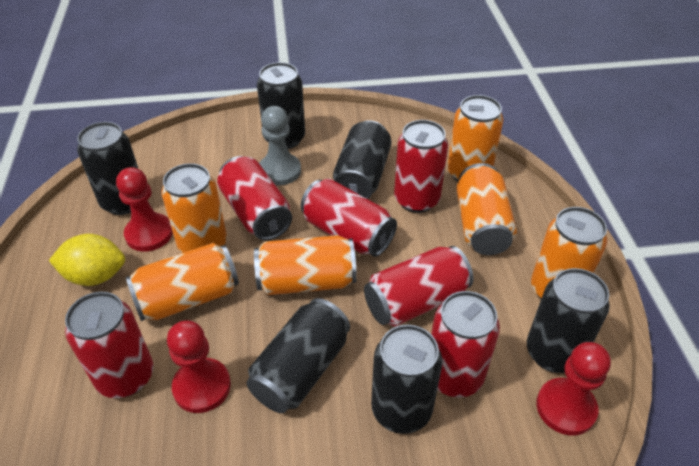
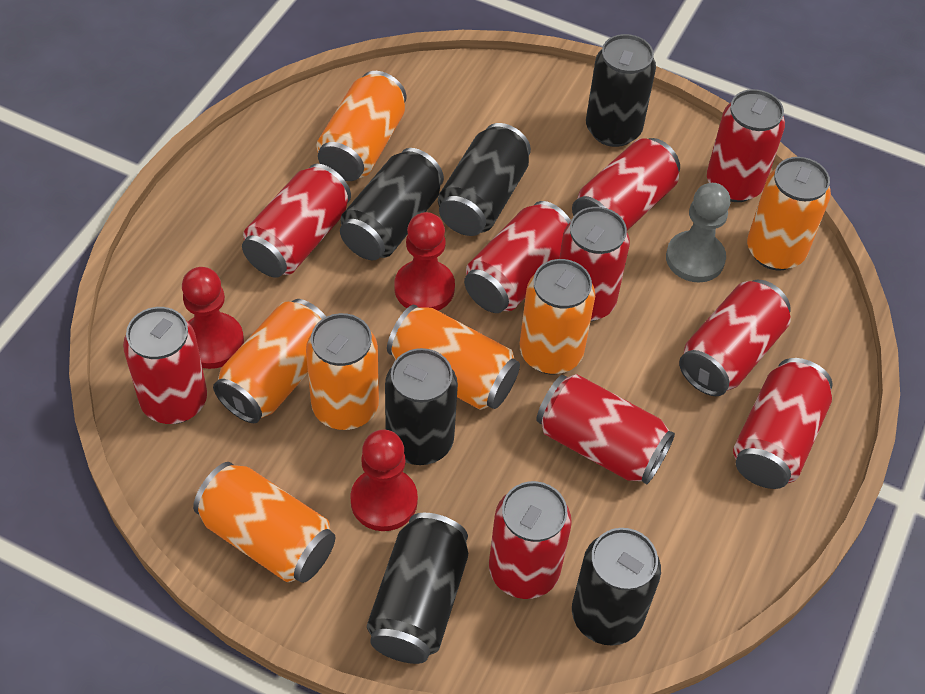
orange can: [126,243,239,321] [162,163,227,253] [254,235,357,295] [447,95,503,182] [456,163,517,255] [531,207,607,299] = 6 -> [193,462,335,583] [213,299,326,423] [306,313,379,430] [316,71,406,181] [387,305,520,410] [520,259,595,374] [747,157,831,271] = 7
red can: [65,292,153,398] [217,156,292,240] [301,179,397,257] [364,246,473,327] [394,120,448,213] [431,291,500,397] = 6 -> [123,307,207,424] [242,164,351,278] [464,201,571,313] [489,481,572,599] [536,374,675,485] [559,207,630,321] [572,138,680,230] [679,280,791,396] [707,89,785,202] [733,358,833,489] = 10
yellow lemon: [49,234,125,286] = 1 -> none = 0

